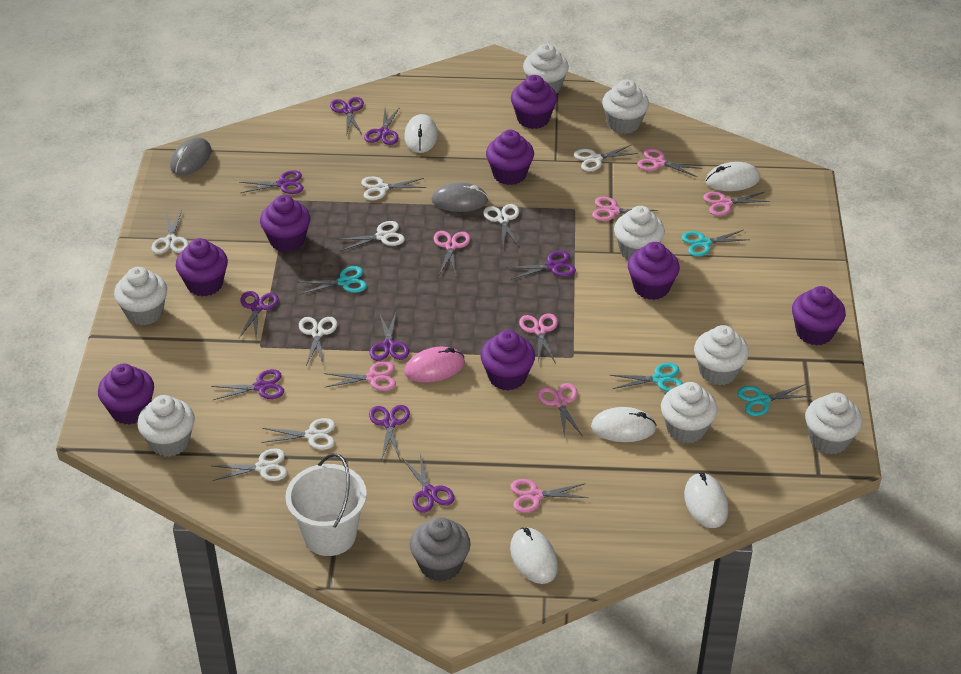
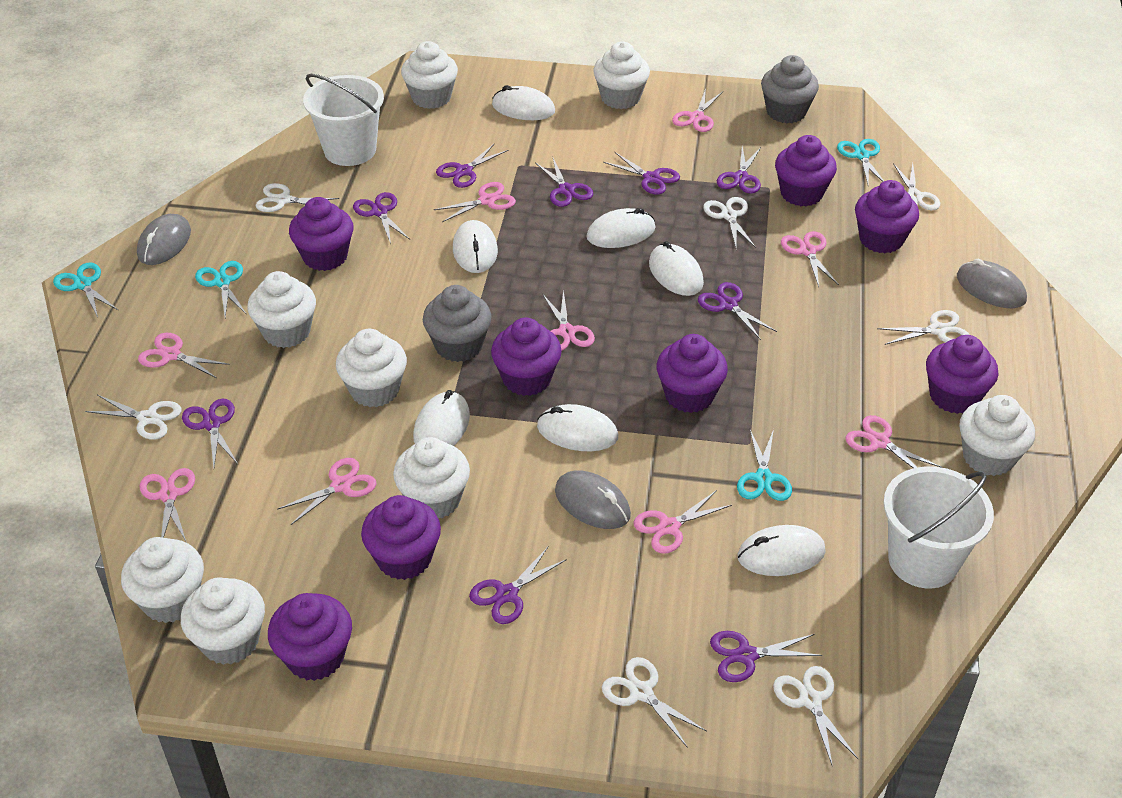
grey cupcake: [410,517,471,582] = 1 -> [423,285,491,362] [761,55,819,123] = 2
grey mouse: [170,137,211,175] [431,182,488,212] = 2 -> [137,214,191,265] [555,470,631,529] [957,259,1027,308] = 3
pink mouse: [404,347,465,383] = 1 -> none = 0
pink scissors: [324,361,396,391] [434,231,470,275] [511,479,588,513] [519,313,558,362] [537,383,582,438] [592,197,658,221] [637,148,702,177] [703,192,770,216] = 8 -> [138,333,230,378] [140,468,195,543] [277,458,377,525] [433,182,516,222] [543,290,595,351] [633,490,732,554] [672,89,723,132] [781,231,839,287] [845,415,942,468] = 9
white bucket: [285,453,367,556] = 1 -> [303,74,384,166] [883,466,994,589] = 2
white mouse: [404,114,438,153] [510,528,558,584] [591,407,657,442] [684,473,728,528] [706,162,760,191] = 5 -> [413,390,470,446] [453,220,498,273] [492,85,555,120] [537,404,618,451] [586,208,656,248] [649,241,704,296] [737,525,826,576] = 7
white scissors: [151,210,189,254] [212,448,287,481] [261,418,335,450] [299,317,337,366] [337,221,405,251] [361,176,426,200] [483,204,519,247] [574,145,638,171] = 8 -> [85,395,181,440] [255,183,339,212] [602,657,707,748] [703,197,756,248] [773,666,858,767] [877,310,969,345] [893,163,940,210] = 7

